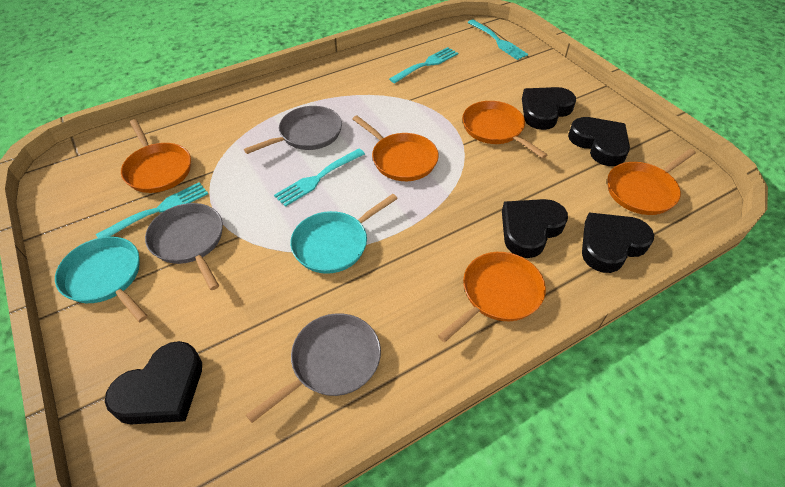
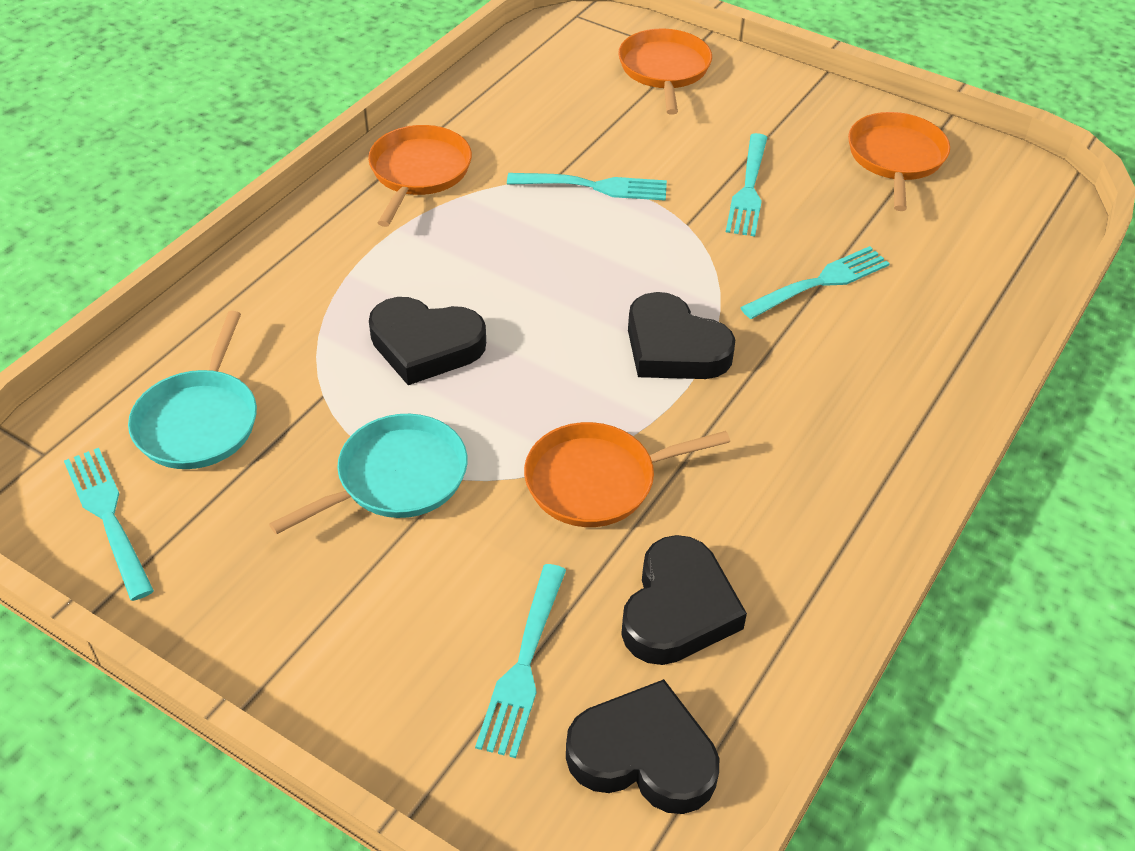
black heart: [105,341,202,425] [502,199,568,258] [522,87,576,130] [568,117,630,166] [582,212,654,273] = 5 -> [369,297,486,385] [566,679,719,814] [621,535,747,665] [628,292,735,379] = 4
grey pan: [145,203,223,290] [244,106,342,154] [246,313,381,423] = 3 -> none = 0
orange pan: [121,119,191,193] [353,115,439,181] [438,252,546,342] [462,101,547,159] [607,149,696,215] = 5 -> [368,125,472,227] [524,422,730,527] [618,28,712,115] [848,112,950,211] = 4
turquoise fork: [96,182,208,238] [274,148,365,207] [389,47,458,83] [467,19,528,60] = 4 -> [64,448,154,601] [475,564,566,758] [507,173,667,201] [726,133,767,236] [740,246,890,319] = 5

